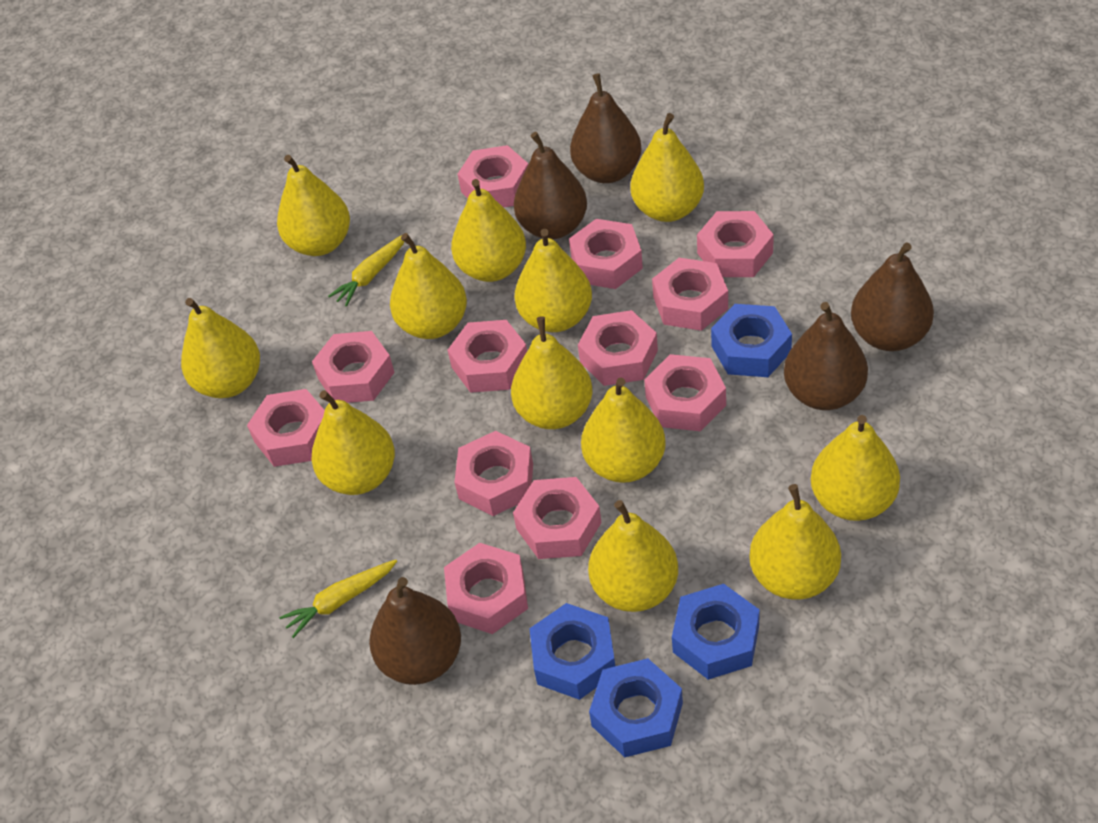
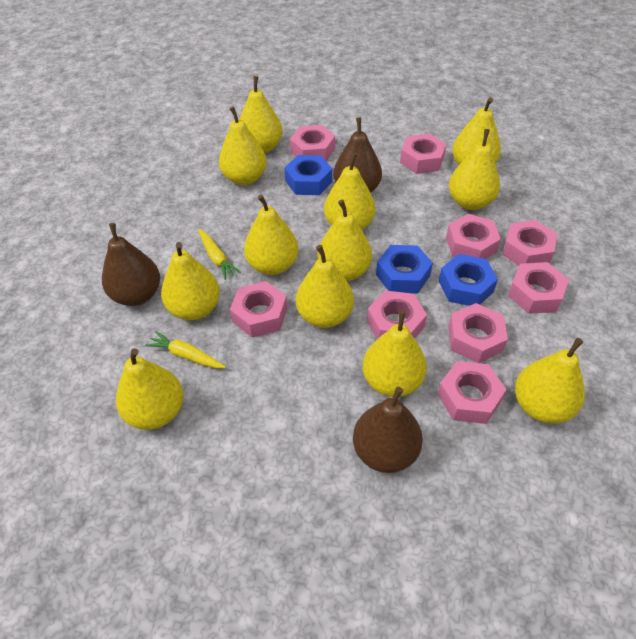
blue nut: [529,603,615,700] [589,658,683,757] [672,584,760,680] [711,304,792,377] = 4 -> [285,155,332,195] [376,245,433,294] [439,254,498,306] = 3
brown pear: [369,577,461,685] [514,132,587,239] [570,73,642,183] [784,302,868,410] [851,242,934,351] = 5 -> [102,223,160,306] [333,117,382,193] [353,387,423,473] = 3
pink nut: [247,389,325,467] [312,331,395,403] [444,543,528,634] [447,320,527,393] [454,431,533,516] [458,145,528,207] [513,477,602,559] [569,219,643,289] [578,310,658,386] [644,354,726,431] [652,258,728,331] [697,211,774,277] = 12 -> [230,281,287,337] [290,125,335,161] [367,291,427,339] [400,133,446,174] [437,361,507,424] [446,214,501,259] [448,303,508,363] [502,220,557,266] [508,262,569,314] = 9

